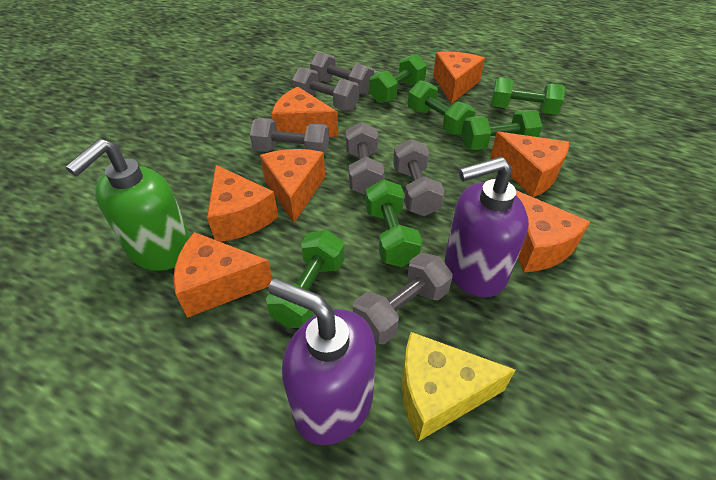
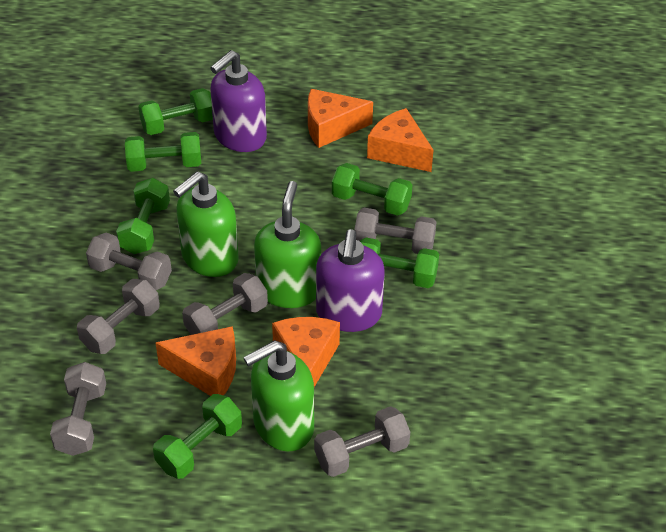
green soap dispenser: [66,139,191,271] = 1 -> [173,171,239,277] [243,340,314,451] [254,181,321,308] = 3
orange cheese: [173,232,273,318] [207,165,278,242] [260,149,325,223] [272,87,338,137] [433,52,485,104] [490,132,569,197] [516,190,590,273] = 7 -> [156,326,236,396] [272,317,340,387] [308,89,373,148] [367,108,433,172] = 4
yellow cheese: [402,332,516,442] = 1 -> none = 0

